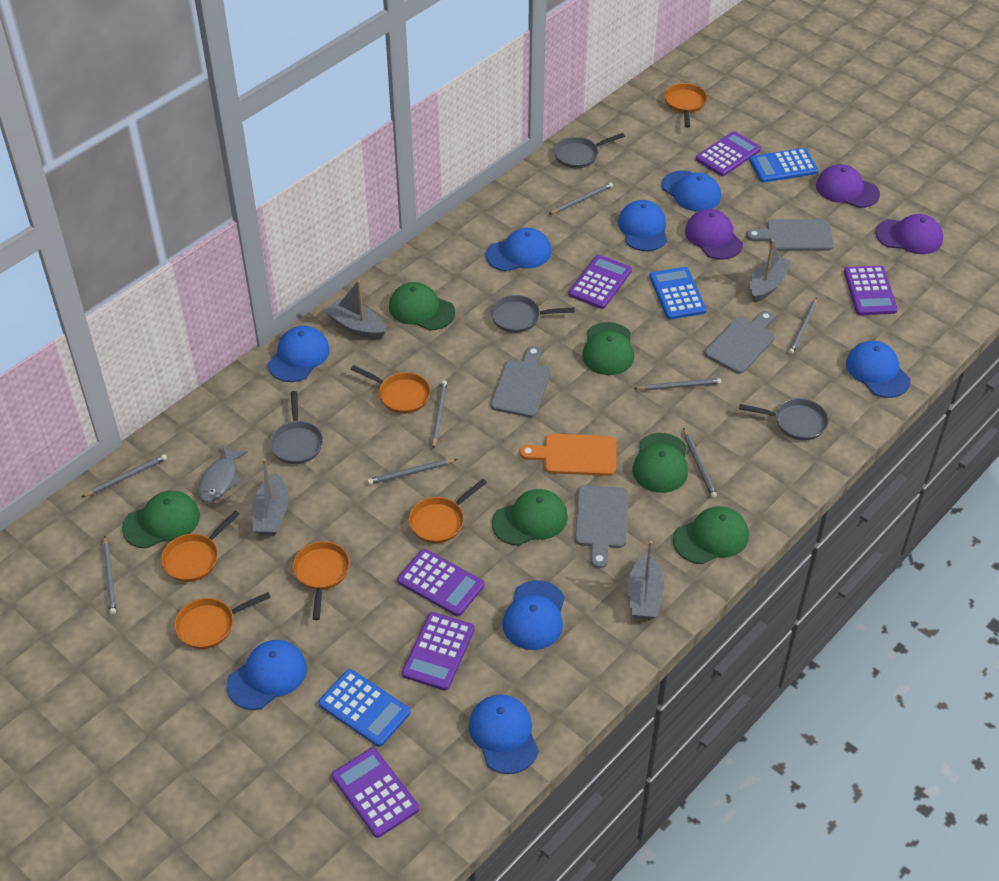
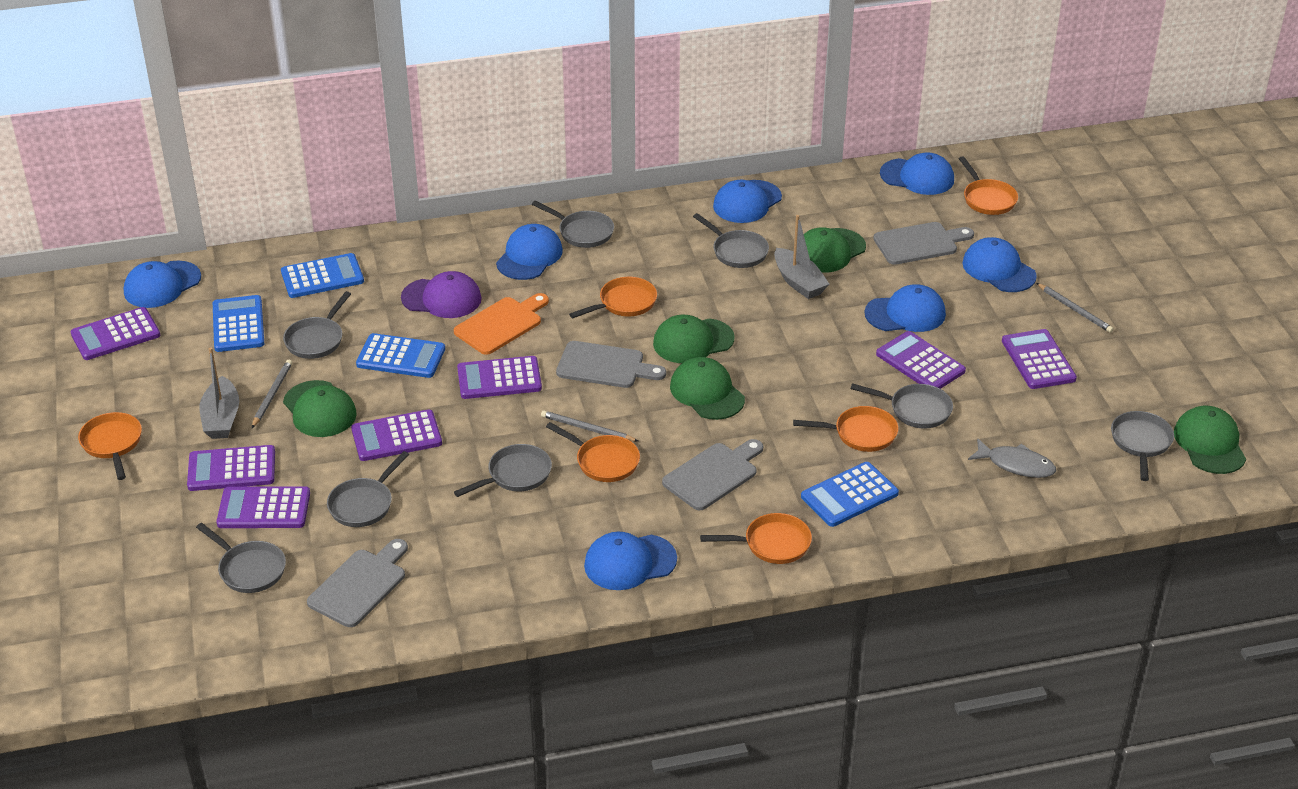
blue calculator: [318,669,411,747] [649,267,707,319] [749,148,818,183] = 3 -> [213,295,264,352] [281,253,364,298] [356,333,445,378] [801,462,899,527] = 4
blue cap: [226,640,307,710] [268,326,330,382] [469,694,539,774] [486,228,552,271] [503,580,565,650] [618,200,667,251] [661,170,721,212] [846,341,910,398] = 8 -> [124,261,201,308] [496,224,563,280] [584,532,677,590] [713,180,782,223] [864,284,946,332] [880,152,954,195] [962,237,1037,292] = 7
green cap: [122,491,200,548] [389,282,455,331] [492,489,568,546] [582,322,634,375] [632,433,688,493] [673,506,749,564] = 6 -> [283,380,357,437] [653,315,735,363] [670,357,745,420] [804,227,866,273] [1174,406,1246,474] = 5
grey boat: [252,458,288,536] [325,280,386,339] [628,541,665,620] [750,239,791,302] = 4 -> [200,347,239,439] [774,215,829,299] = 2
grey pan: [270,391,323,464] [491,295,575,333] [554,133,625,169] [739,398,829,441] = 4 -> [196,523,286,593] [283,291,351,359] [327,451,409,527] [454,444,552,497] [532,201,614,248] [693,213,769,268] [850,383,953,429] [1111,411,1174,481] = 8
grey pencil: [81,454,167,497] [103,536,116,615] [367,459,457,485] [432,380,447,449] [549,182,613,214] [634,378,721,391] [683,428,717,498] [788,298,817,354] = 8 -> [252,360,292,428] [541,410,638,441] [1037,283,1114,333] = 3
purple calculator: [332,748,419,838] [397,549,484,616] [402,612,475,690] [569,255,632,309] [696,131,761,176] [844,266,898,315] = 6 -> [70,307,160,360] [187,445,275,491] [216,486,310,528] [351,409,442,461] [457,356,542,399] [876,331,966,389] [1002,329,1077,389] = 7
purple cap: [685,209,743,260] [816,164,880,208] [875,214,943,254] = 3 -> [401,271,481,318] = 1

